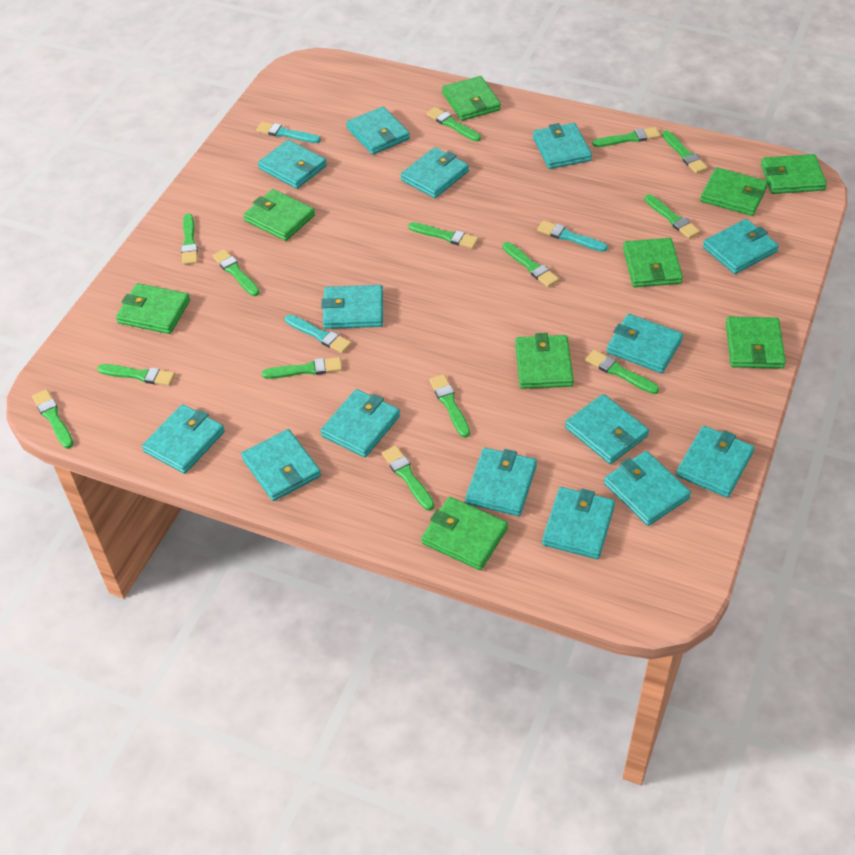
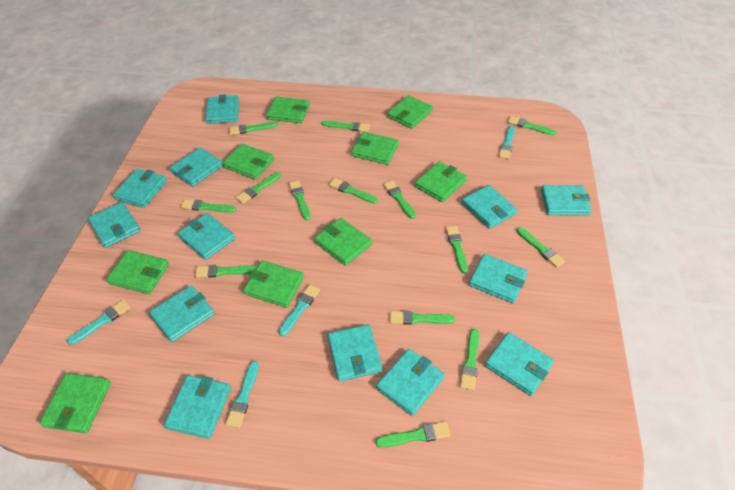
turquoise brush: [256,122,321,143] [285,315,352,353] [537,220,608,252] = 3 -> [67,300,131,345] [226,361,259,428] [279,284,320,336] [499,126,515,159] = 4
turquoise wallet: [142,404,225,474] [241,429,321,501] [258,140,327,189] [320,389,400,457] [321,285,383,329] [346,107,410,155] [400,147,469,198] [465,448,537,516] [533,123,592,169] [542,487,615,559] [565,394,649,464] [604,451,691,526] [606,314,683,373] [676,426,754,498] [703,219,779,274] = 15 -> [88,202,141,248] [113,169,167,208] [149,285,215,342] [164,375,231,439] [170,147,223,187] [177,213,235,260] [205,94,239,124] [328,324,382,382] [376,349,445,416] [461,185,517,229] [469,254,528,303] [485,332,554,396] [541,185,592,216] = 13

